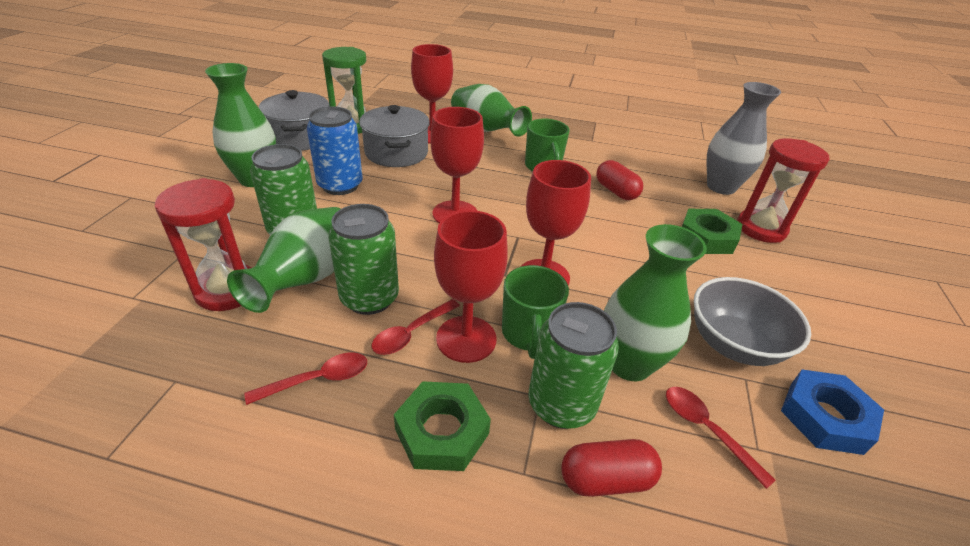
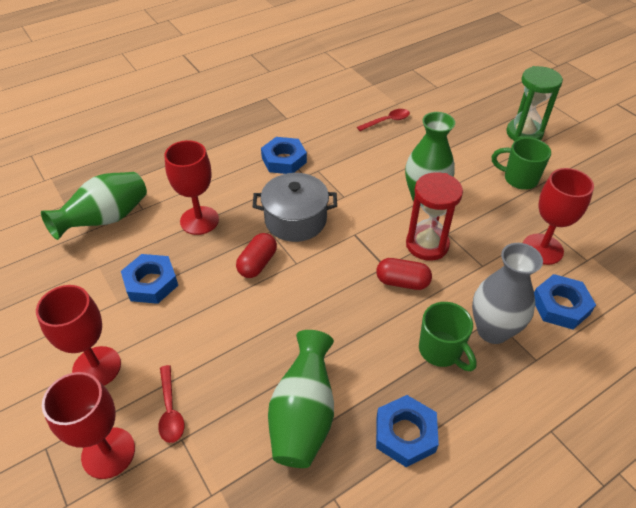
blue can: [307,106,363,195] = 1 -> none = 0
blue nut: [781,369,884,455] = 1 -> [121,254,178,304] [261,137,307,174] [376,395,439,467] [534,274,596,330] = 4
green can: [250,144,317,235] [328,204,399,315] [528,302,619,429] = 3 -> none = 0
green nut: [394,381,491,471] [682,209,742,254] = 2 -> none = 0
green vase: [205,63,276,187] [227,207,341,313] [451,84,532,137] [604,224,707,381] = 4 -> [41,172,147,240] [268,330,334,468] [405,112,455,201] = 3
grey bowl: [694,277,811,366] = 1 -> none = 0
grey pot: [259,90,330,151] [359,105,430,167] = 2 -> [253,173,337,242] = 1
red hourglass: [155,178,252,311] [737,138,829,243] = 2 -> [406,172,463,261] = 1
red spoon: [245,353,367,405] [372,299,460,355] [666,387,775,489] = 3 -> [158,365,184,443] [357,109,410,131] = 2

